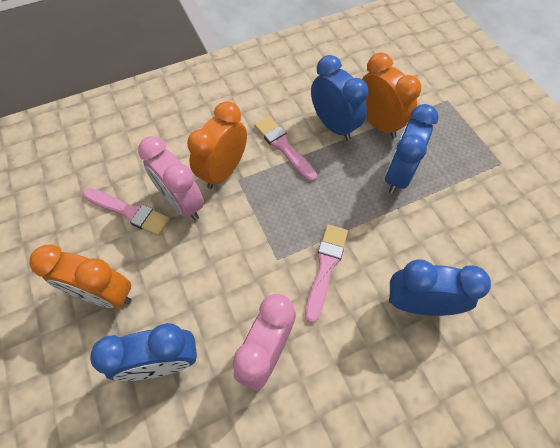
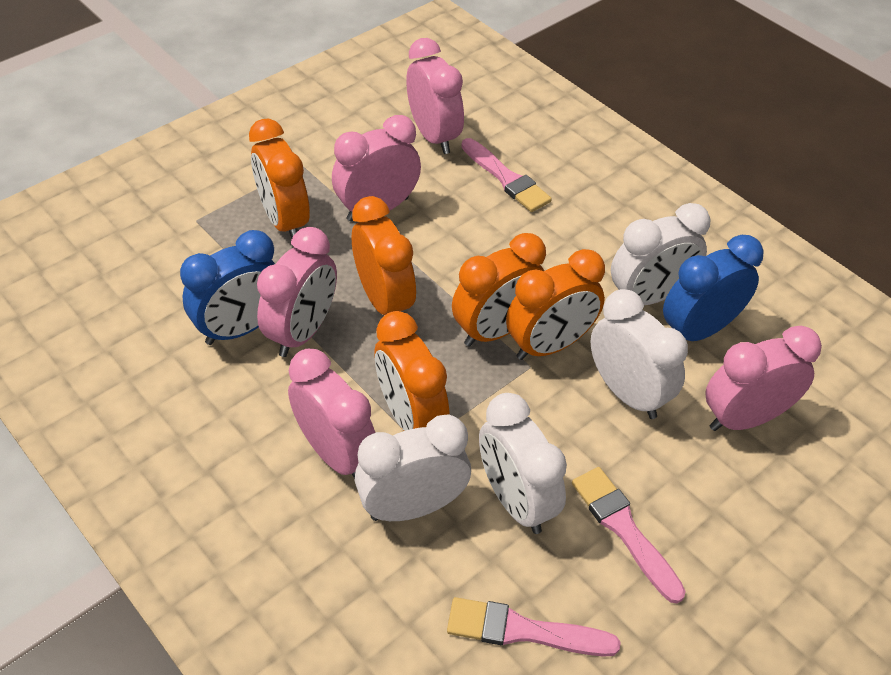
blue clock: [90,323,197,381] [311,55,369,141] [385,104,439,194] [389,259,491,316] = 4 -> [180,230,275,345] [663,235,764,341] = 2
orange clock: [29,244,132,308] [187,101,247,189] [362,52,421,138] = 3 -> [249,119,310,238] [352,196,416,315] [375,311,449,431] [452,233,546,347] [506,249,605,360] = 5
pink clock: [138,136,204,220] [233,294,296,391] = 2 -> [257,227,337,357] [288,349,375,479] [332,115,421,221] [406,38,464,154] [705,326,822,431] = 5
white clock: none = 0 -> [355,414,471,521] [479,393,567,534] [591,289,688,419] [611,203,711,305] = 4

